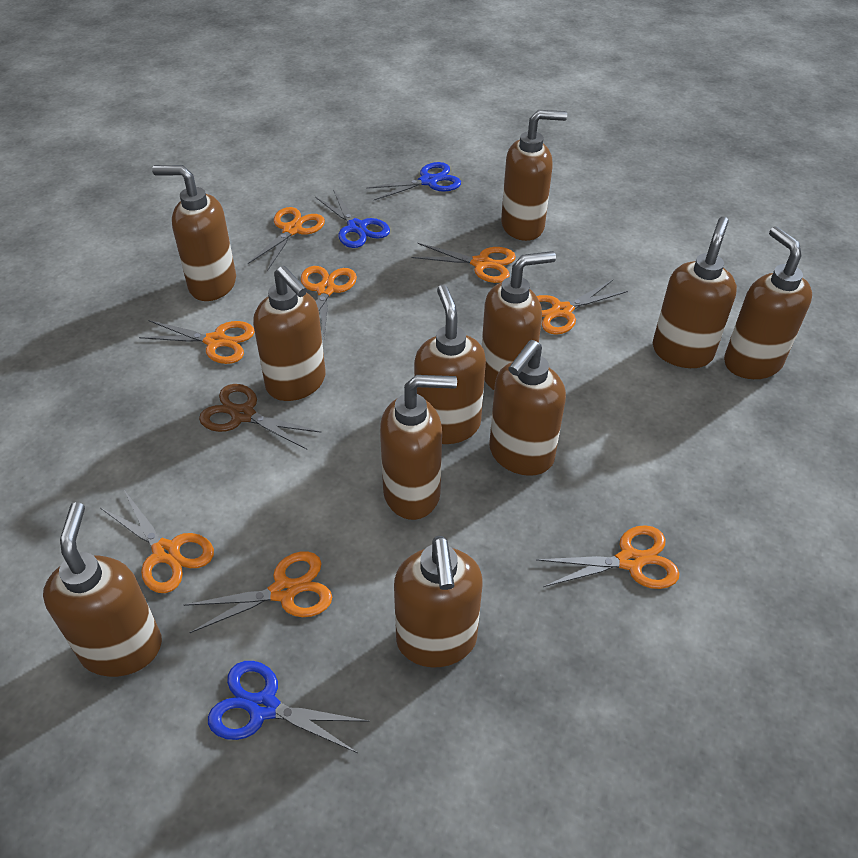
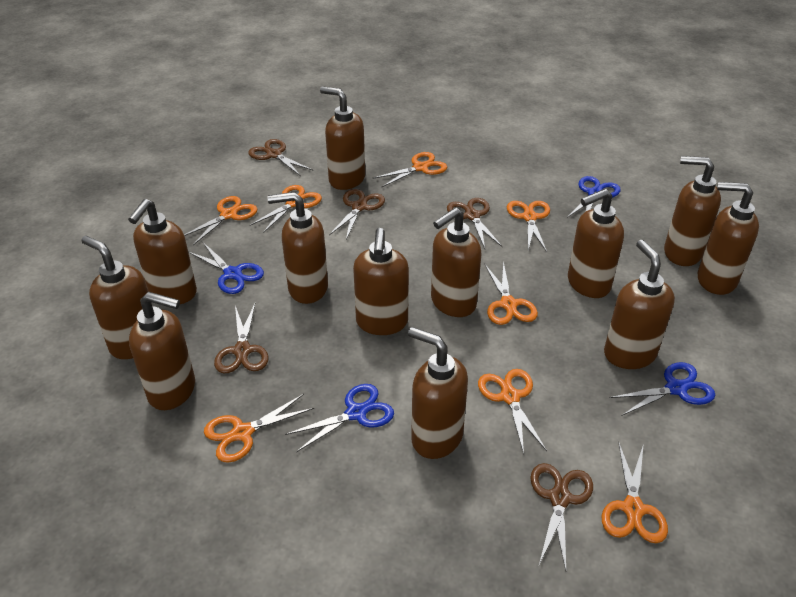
blue scissors: [208,661,370,753] [315,189,390,248] [366,162,461,200] = 3 -> [188,242,264,294] [285,384,394,452] [568,176,620,217] [610,362,715,415] = 4
brown scissors: [199,384,321,450] = 1 -> [214,304,269,373] [248,139,313,176] [329,189,385,239] [447,198,502,249] [531,463,593,571] = 5
brown soap dispenser: [43,502,162,677] [152,165,236,301] [253,266,326,401] [380,375,457,520] [394,536,483,667] [414,285,486,444] [482,251,556,390] [489,340,566,476] [501,110,567,241] [653,217,737,368] [724,226,812,379] = 11 -> [81,236,152,359] [128,199,197,304] [129,292,195,410] [267,192,328,304] [320,86,365,190] [353,228,409,335] [408,327,468,459] [431,208,482,317] [568,189,624,298] [604,240,675,369] [664,156,721,266] [698,182,759,295] = 12

